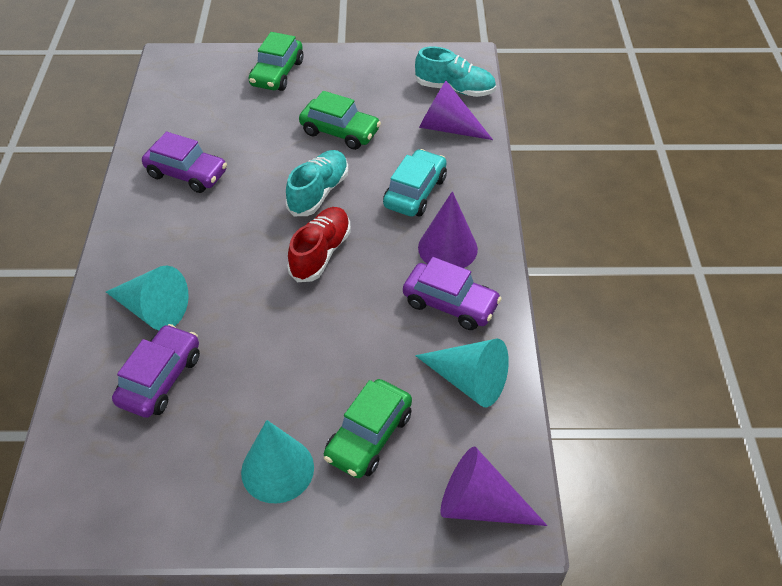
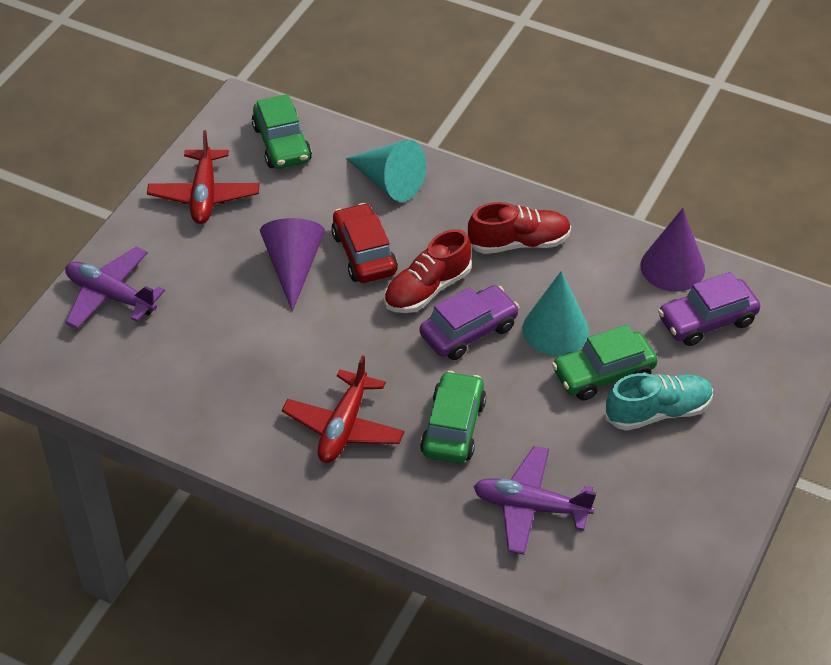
purple car: [112,324,200,418] [142,132,227,193] [403,257,502,330] = 3 -> [420,285,519,360] [658,272,760,346] = 2
purple cone: [418,191,478,268] [419,81,493,140] [441,447,547,526] = 3 -> [260,218,325,312] [640,208,705,292] = 2
purple plane: none = 0 -> [65,247,165,329] [474,446,596,555] = 2
red car: none = 0 -> [331,203,398,283] = 1
red plane: none = 0 -> [147,130,260,224] [282,355,405,463] = 2
red shoe: [287,207,351,282] = 1 -> [384,229,472,313] [468,202,571,254] = 2
turquoise car: [383,149,447,217] = 1 -> none = 0
turquoise cone: [106,266,188,330] [241,420,314,503] [415,339,509,407] = 3 -> [346,140,426,202] [522,271,589,356] = 2
turquoise shoe: [286,150,348,216] [415,46,496,97] = 2 -> [605,373,713,431] = 1

